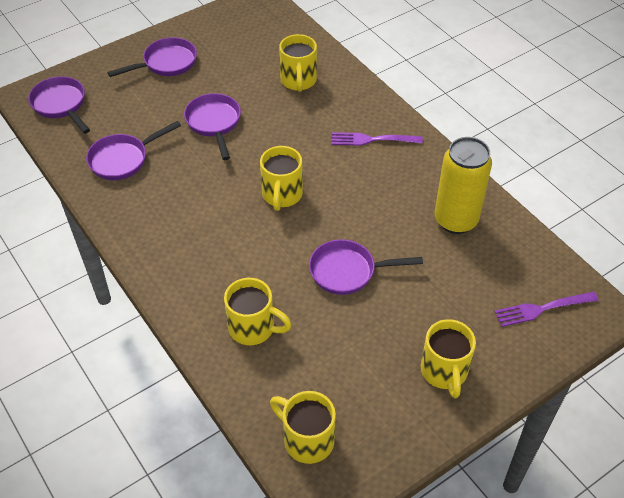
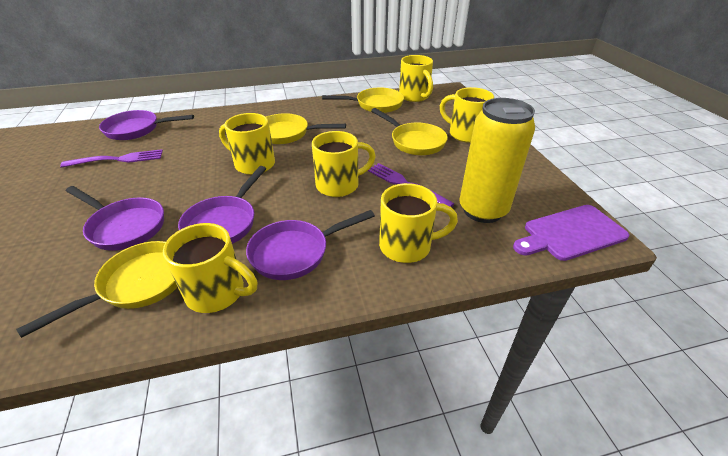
purple cutting board: none = 0 -> [513,205,629,261] = 1
purple pan: [28,76,90,134] [86,121,181,180] [107,37,197,77] [184,93,241,160] [309,239,423,295] = 5 -> [66,186,164,251] [99,110,194,140] [178,166,266,244] [246,210,375,280] = 4
yellow mug: [224,278,291,345] [260,146,303,211] [270,391,336,464] [279,34,317,92] [421,319,476,398] = 5 -> [163,223,257,313] [219,113,275,175] [312,131,376,197] [379,183,458,263] [399,55,433,102] [440,87,494,143] = 6
yellow pan: none = 0 -> [16,241,177,338] [266,113,346,144] [322,87,404,113] [371,108,448,155] = 4

